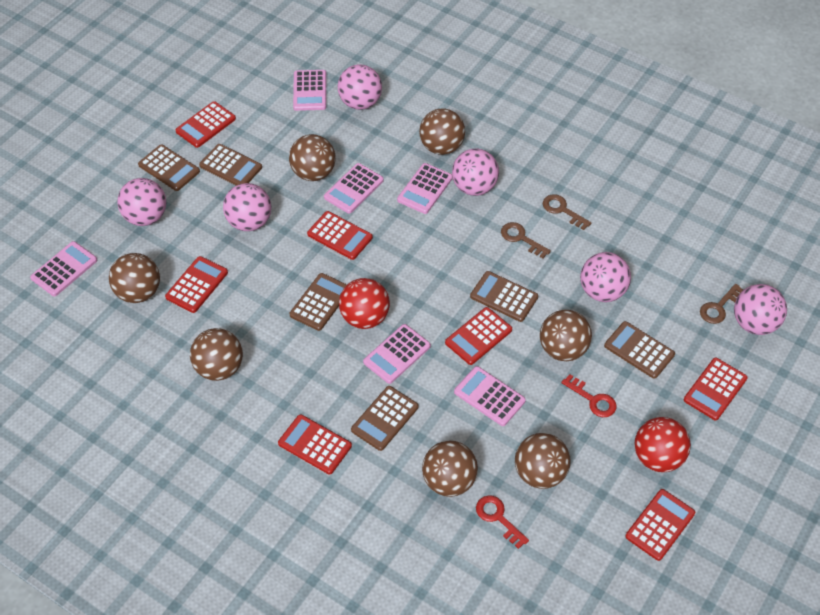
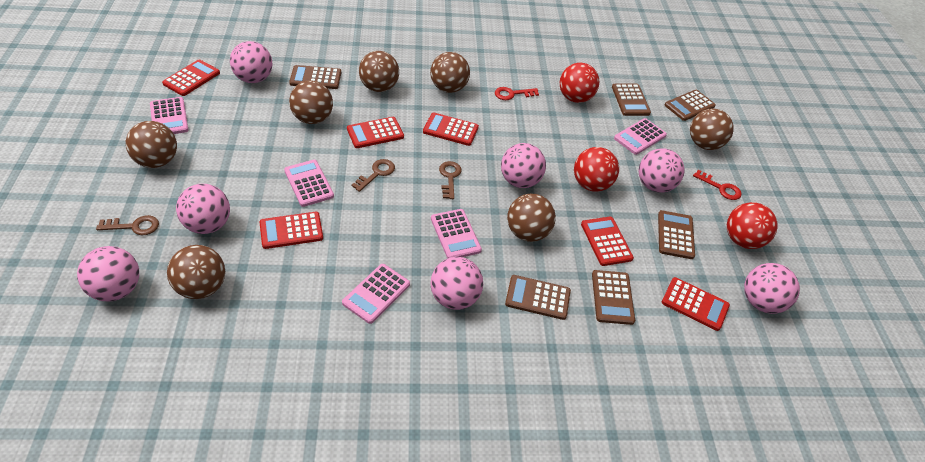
pink ball: [117,178,166,226] [223,183,271,231] [338,64,382,110] [452,149,499,196] [580,252,631,302] [734,284,787,335] = 6 -> [77,246,139,301] [176,184,230,234] [230,41,273,83] [431,257,483,310] [501,143,546,188] [638,148,685,193] [744,263,800,314] = 7
pink calculator: [30,241,97,297] [293,70,326,111] [324,163,384,214] [363,324,431,384] [397,163,453,214] [454,366,526,426] = 6 -> [150,97,189,134] [284,160,334,207] [342,264,410,324] [431,209,482,259] [614,118,667,155] = 5
red ball: [339,278,390,329] [635,417,691,472] = 2 -> [560,63,599,103] [574,147,619,192] [727,202,778,249] = 3
red calculator: [165,256,228,313] [175,101,236,148] [278,414,352,474] [307,211,373,260] [445,307,512,365] [625,489,695,561] [684,358,748,420] = 7 -> [162,59,220,96] [260,212,323,249] [347,117,404,148] [423,113,479,146] [581,217,634,266] [662,277,730,331] = 6

